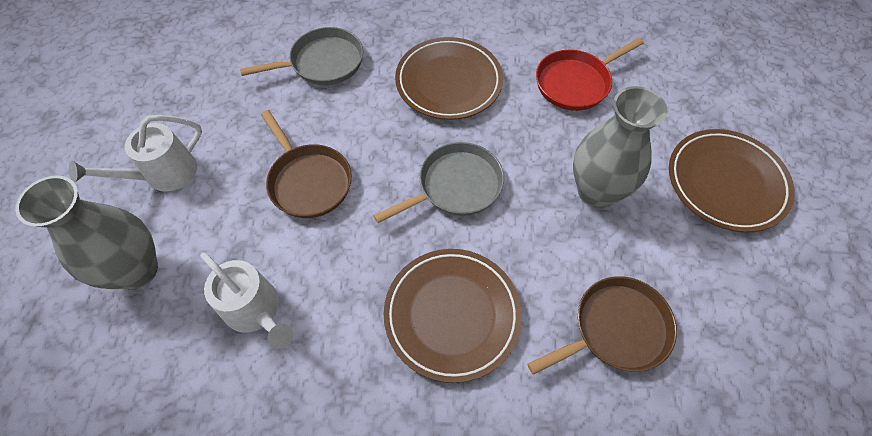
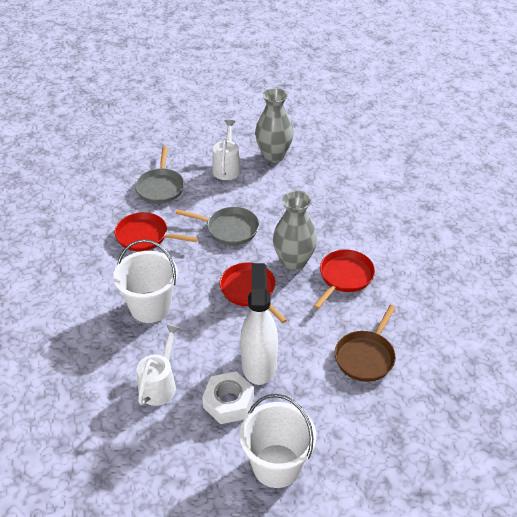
brown pan: [261,110,352,218] [527,276,677,375] = 2 -> [335,305,396,382] = 1
brown plate: [384,249,522,383] [395,37,503,120] [669,129,795,232] = 3 -> none = 0
red pan: [536,38,644,111] = 1 -> [115,212,198,251] [220,262,287,323] [313,250,375,309] = 3
white bucket: none = 0 -> [113,239,178,323] [239,394,316,488] = 2
white nut: none = 0 -> [202,372,254,424] = 1
white spray bottle: none = 0 -> [240,263,278,385] = 1

